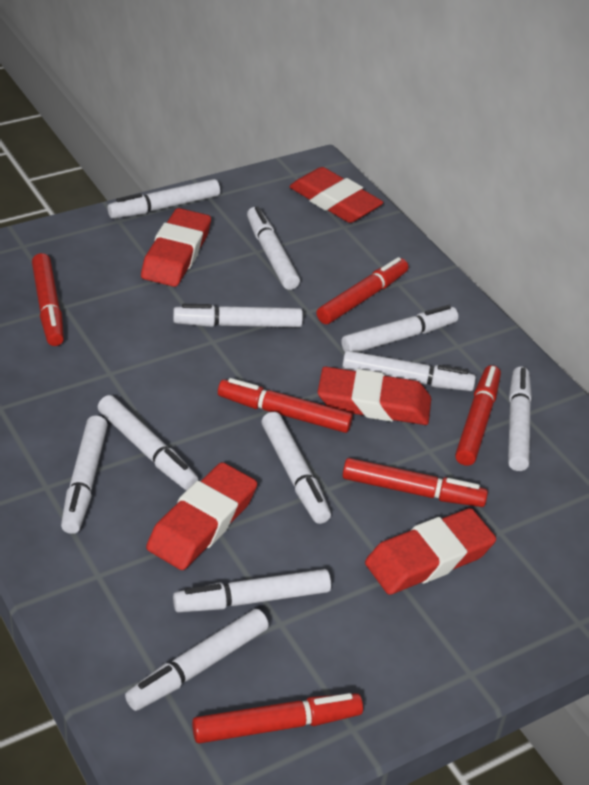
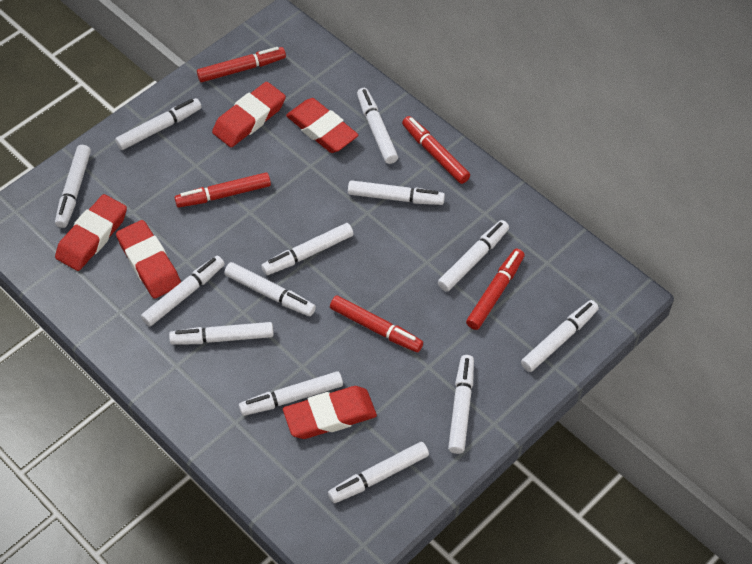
red marker: [32,253,64,346] [192,693,363,743] [218,378,353,433] [317,257,408,324] [342,458,488,507] [455,365,501,466] = 6 -> [175,172,271,207] [197,47,286,82] [330,296,423,352] [402,116,470,184] [466,249,525,330] = 5
white marker: [61,416,108,534] [98,395,198,490] [108,179,220,219] [125,609,269,711] [173,304,303,327] [173,569,331,613] [247,207,300,290] [262,412,331,524] [341,305,458,352] [342,351,476,391] [508,367,532,471] = 11 -> [55,145,91,228] [115,98,202,150] [141,256,225,326] [169,322,274,345] [224,262,316,316] [239,371,343,416] [261,223,353,275] [328,442,429,503] [348,180,445,205] [357,88,398,164] [438,220,509,292] [448,355,474,454] [521,300,599,372] = 13

